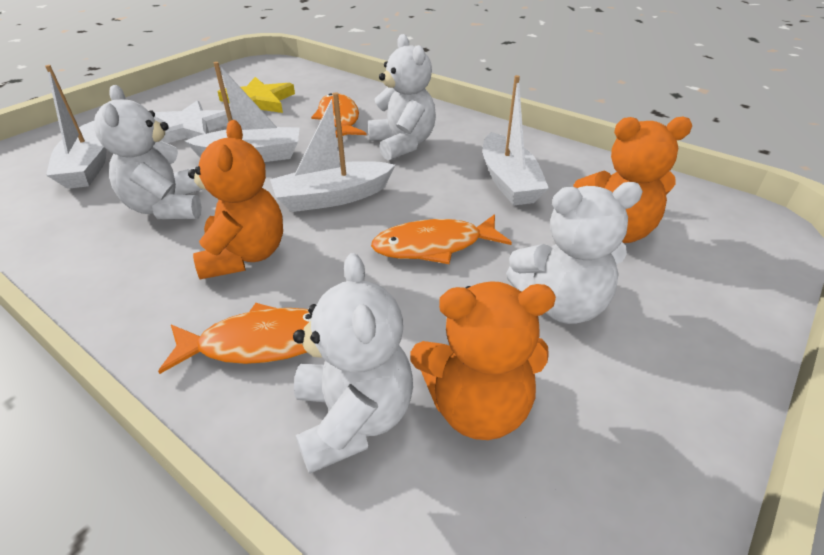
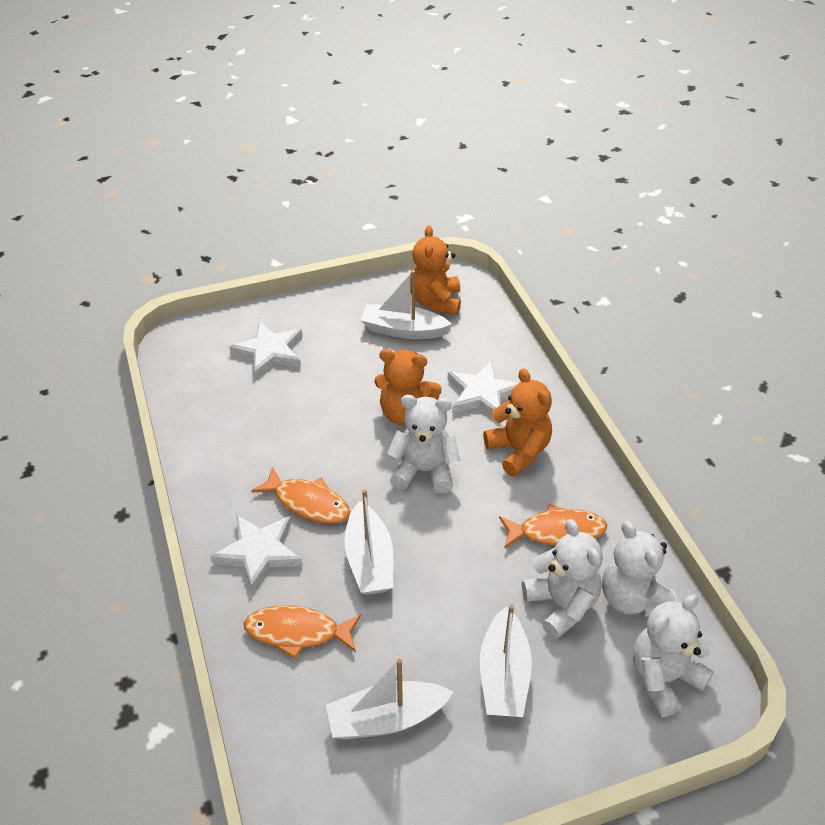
white star: [153,100,234,143] = 1 -> [210,515,302,592] [229,321,302,379] [448,360,518,416] = 3
yellow star: [217,77,295,113] = 1 -> none = 0

